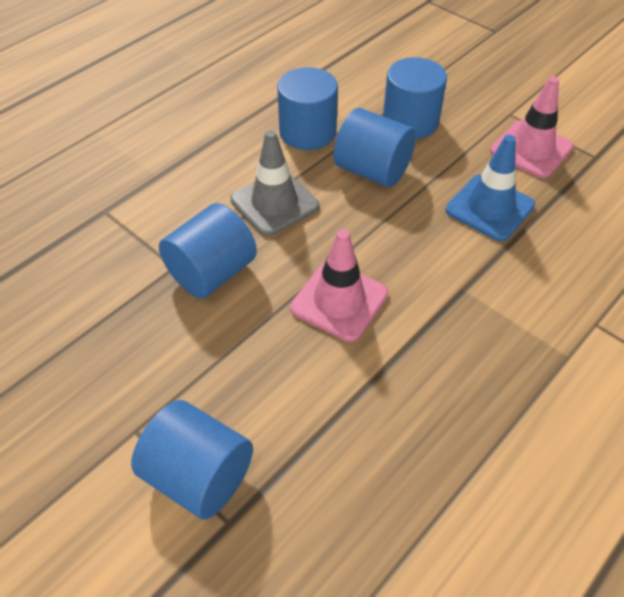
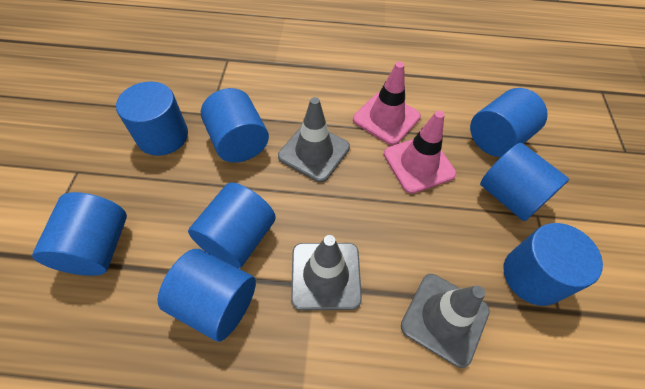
blue cylinder: [131,400,253,520] [159,203,257,298] [277,67,338,150] [333,108,416,187] [383,57,447,139] = 5 -> [32,192,127,276] [116,81,188,156] [158,249,256,342] [188,183,276,269] [201,88,269,163] [470,88,548,157] [480,143,569,221] [504,223,603,306] = 8
blue traffic cone: [446,135,535,241] = 1 -> none = 0
grey traffic cone: [230,130,319,236] = 1 -> [278,97,350,182] [291,235,362,310] [401,274,490,368] = 3

